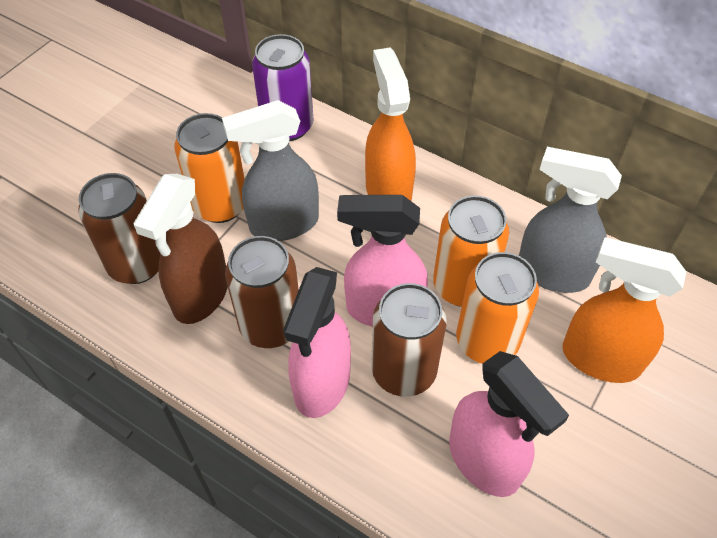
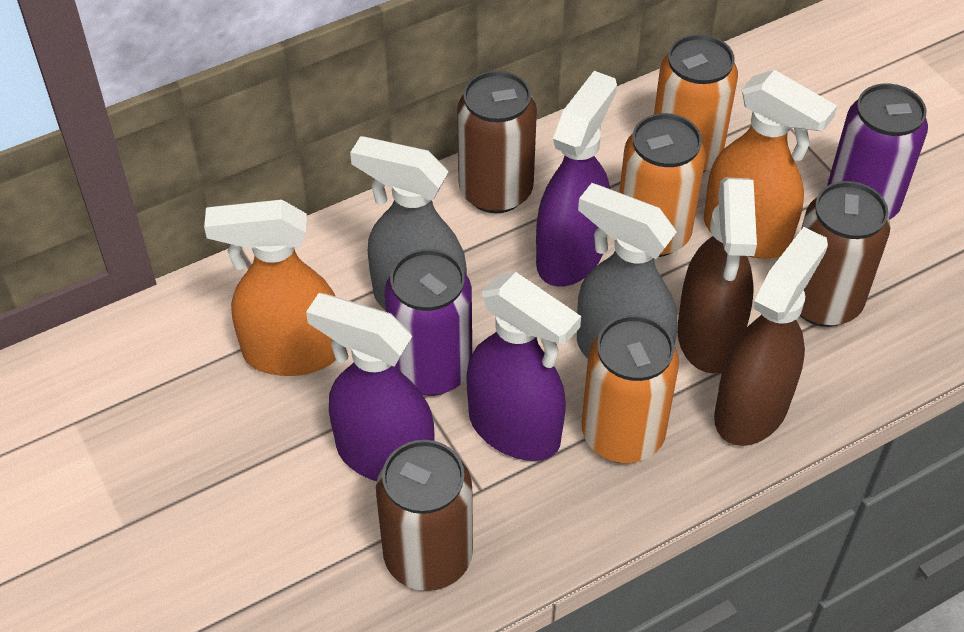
brown spray bottle: [133,174,228,324] = 1 -> [677,178,757,373] [714,227,828,446] = 2
pink spray bottle: [283,267,351,418] [337,195,428,327] [449,351,569,497] = 3 -> none = 0
purple can: [252,34,314,141] = 1 -> [384,249,472,396] [827,83,928,220] = 2
purple spray bottle: none = 0 -> [306,293,435,481] [466,272,581,461] [536,71,617,287] = 3

